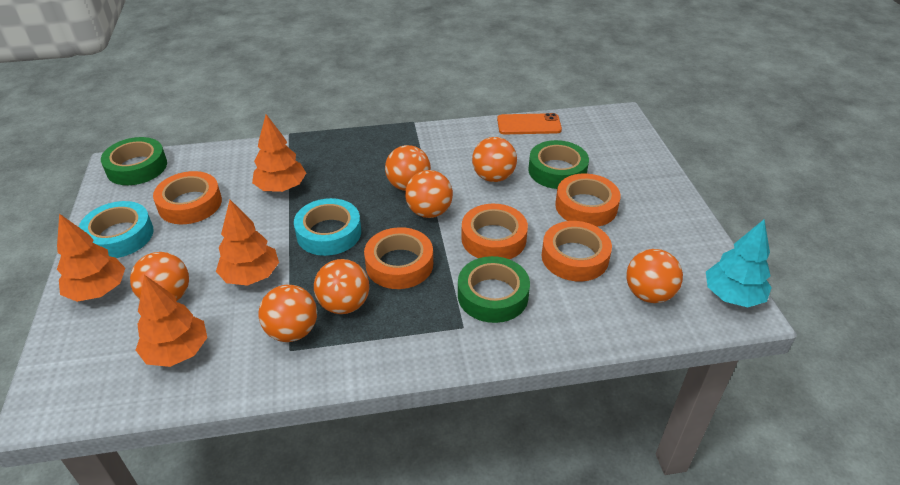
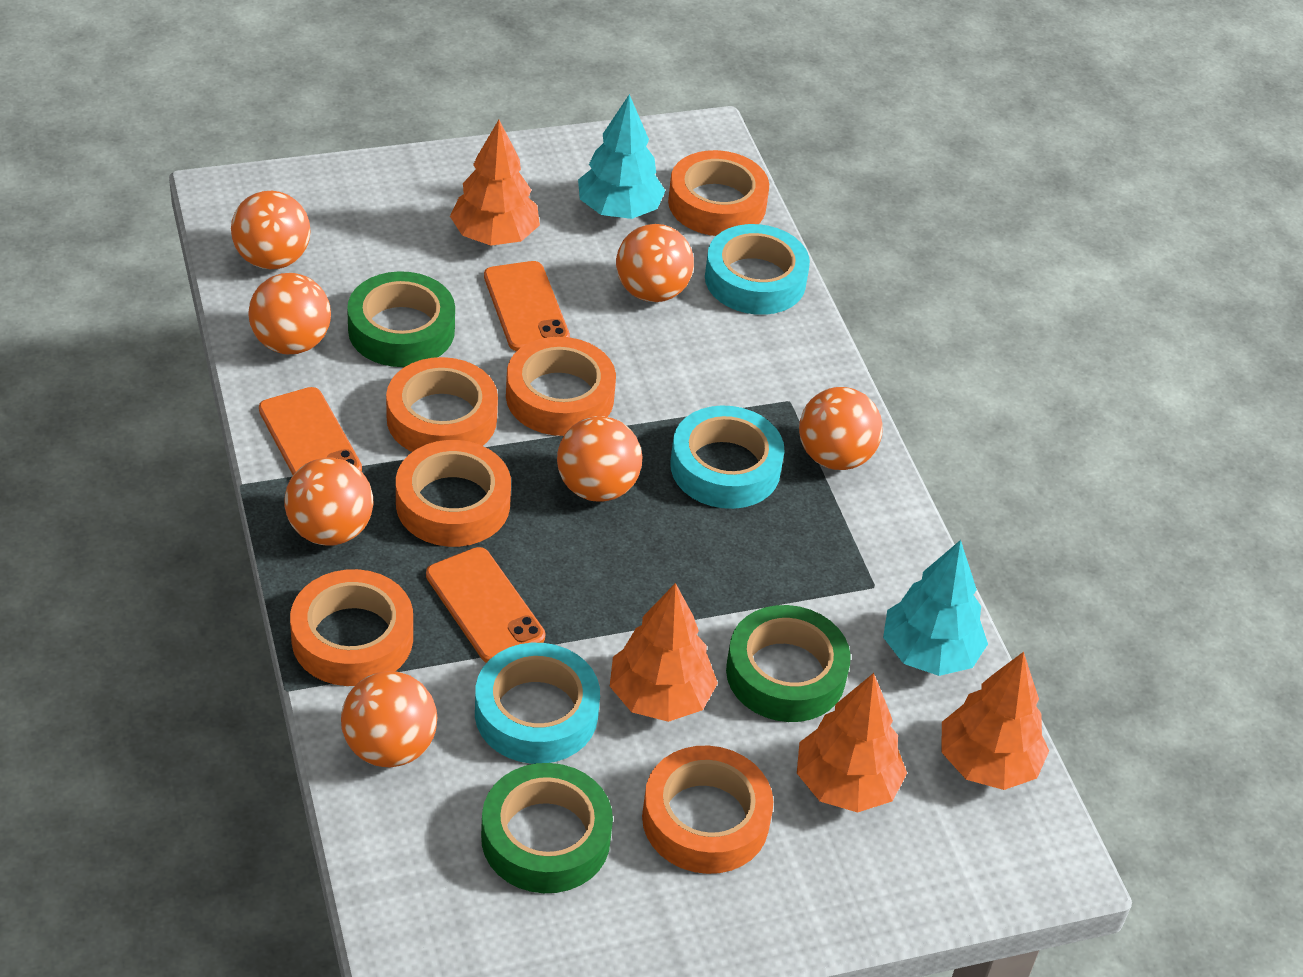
orange phone: [497,113,562,134] = 1 -> [259,387,362,475] [426,547,546,663] [484,261,570,351] = 3
orange tape: [153,171,222,224] [364,227,433,289] [461,204,528,259] [542,221,612,281] [555,174,621,227] = 5 -> [290,569,413,686] [386,357,498,452] [396,440,511,547] [506,337,616,436] [642,746,773,874] [668,150,769,236] = 6
turquoise tape: [79,201,154,258] [294,198,361,256] = 2 -> [475,643,600,764] [670,406,785,509] [705,224,810,315] = 3
turquoise tree: [706,219,772,307] = 1 -> [578,94,666,219] [883,540,988,676] = 2

